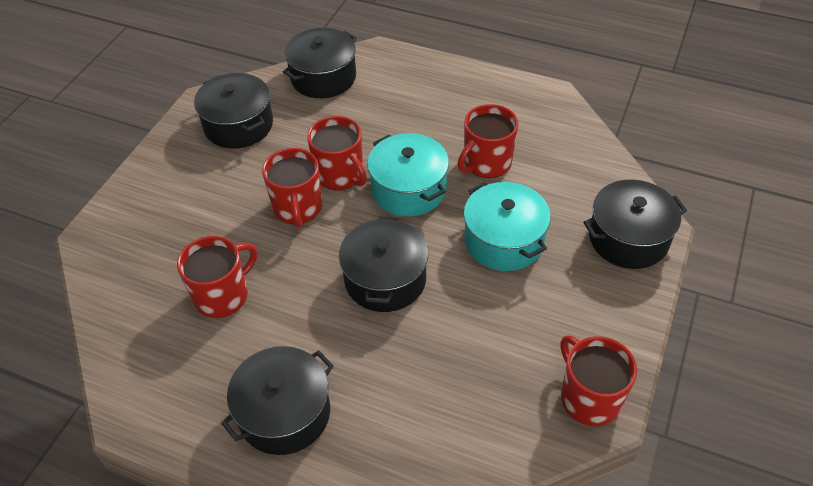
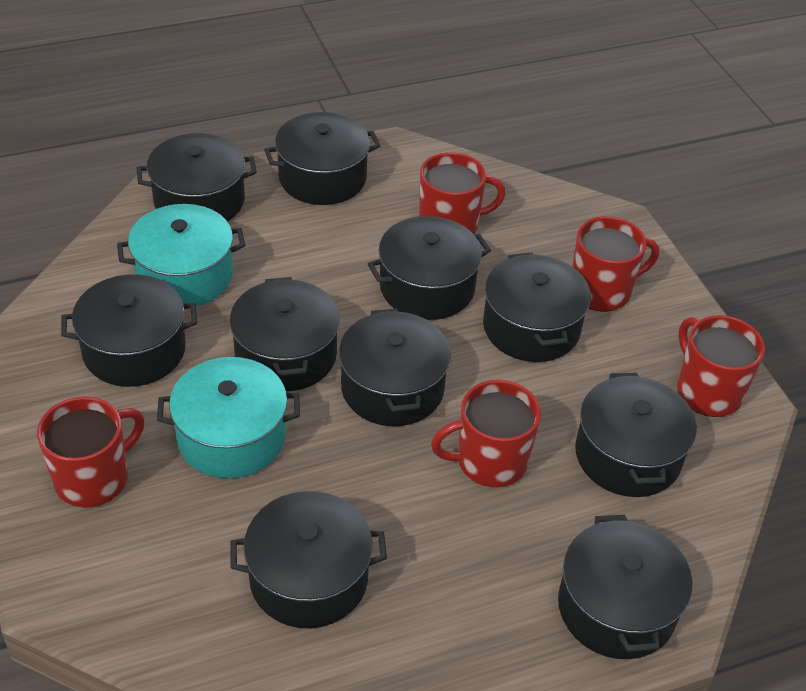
black pot: [194,73,273,148] [221,346,334,455] [283,28,357,98] [339,216,428,312] [583,179,687,269] = 5 -> [61,274,197,387] [137,133,257,222] [230,277,340,391] [230,491,387,628] [264,112,381,205] [339,309,451,426] [368,216,491,320] [483,252,591,362] [558,515,692,659] [575,373,697,497] = 10

